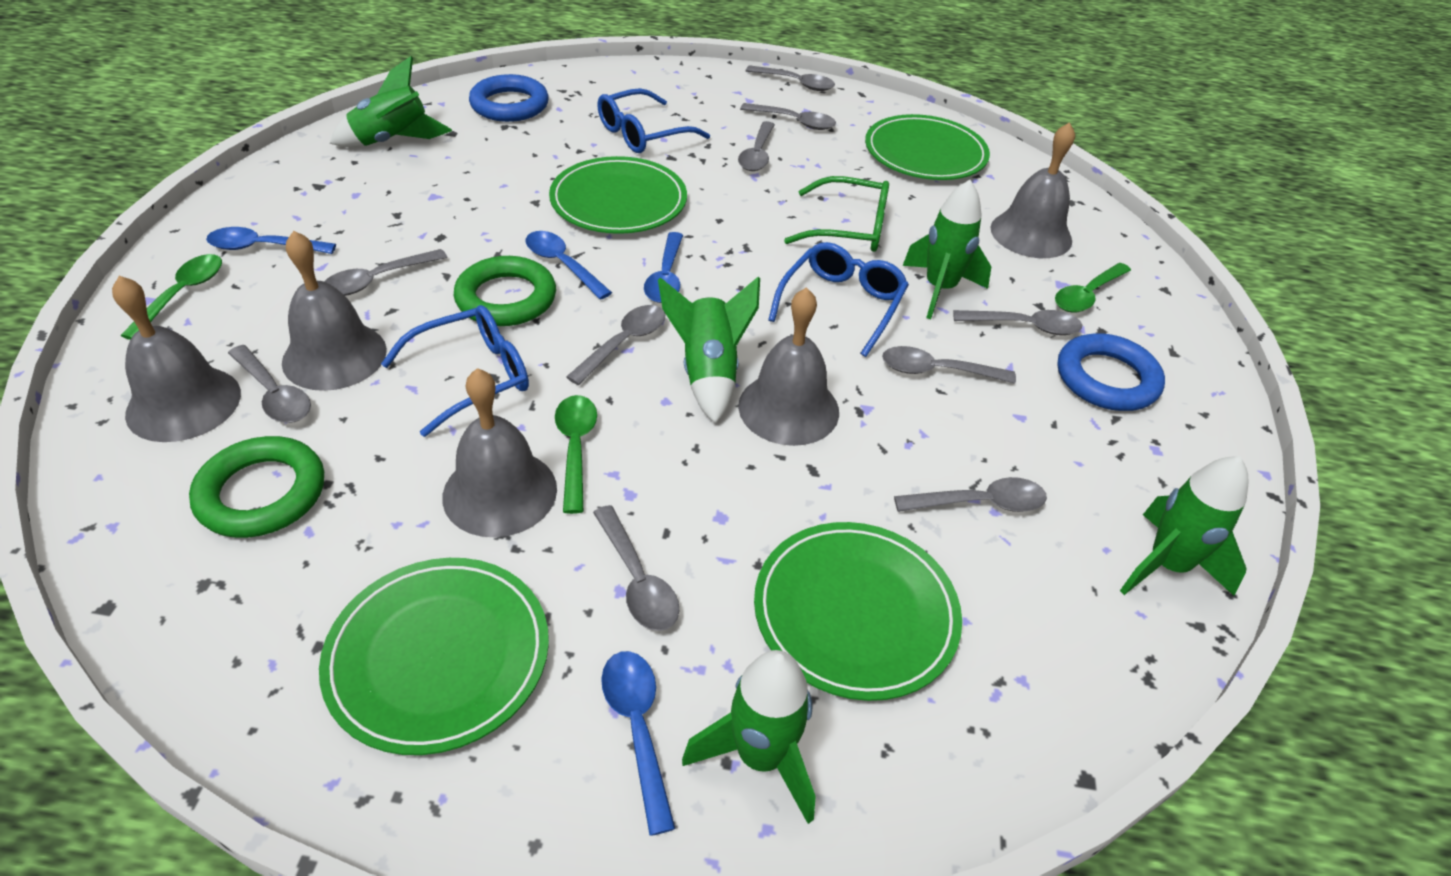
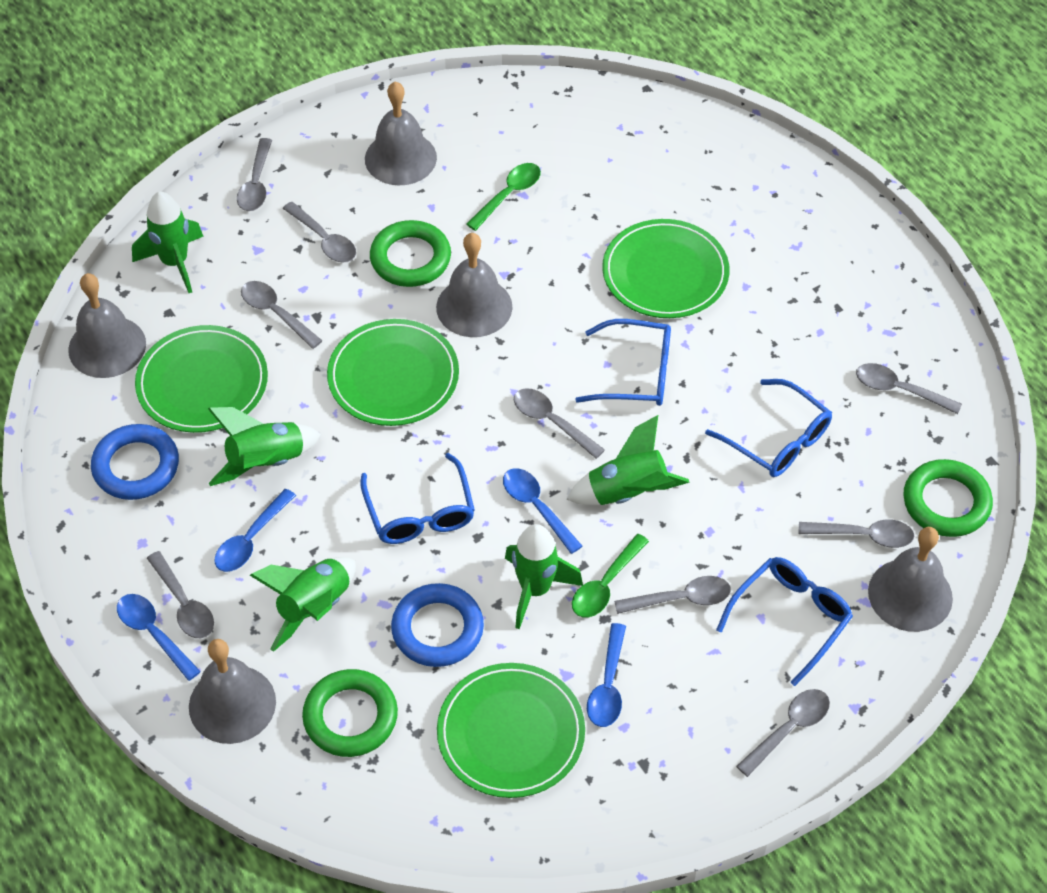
blue glasses: [381,305,529,437] [597,88,710,153] [768,242,909,357] = 3 -> [360,453,475,544] [575,319,671,406] [705,379,832,477] [716,557,853,686] = 4
green glasses: [784,176,889,252] = 1 -> none = 0
green ring: [189,436,324,538] [454,256,556,326] = 2 -> [302,669,398,757] [370,220,451,287] [903,459,993,537] = 3
green spoon: [120,254,222,340] [555,395,597,514] [1055,263,1131,313] = 3 -> [466,163,541,231] [572,534,649,618] = 2
grey spoon: [228,345,311,423] [324,249,447,296] [566,305,665,385] [593,505,679,631] [738,121,775,171] [740,103,836,130] [746,65,835,91] [882,346,1016,384] [894,477,1047,512] [953,310,1082,335] = 10 -> [147,551,214,638] [237,138,272,211] [241,281,322,349] [283,202,356,263] [514,388,605,459] [614,576,731,614] [736,689,830,777] [799,520,914,548] [856,363,962,414] = 9

